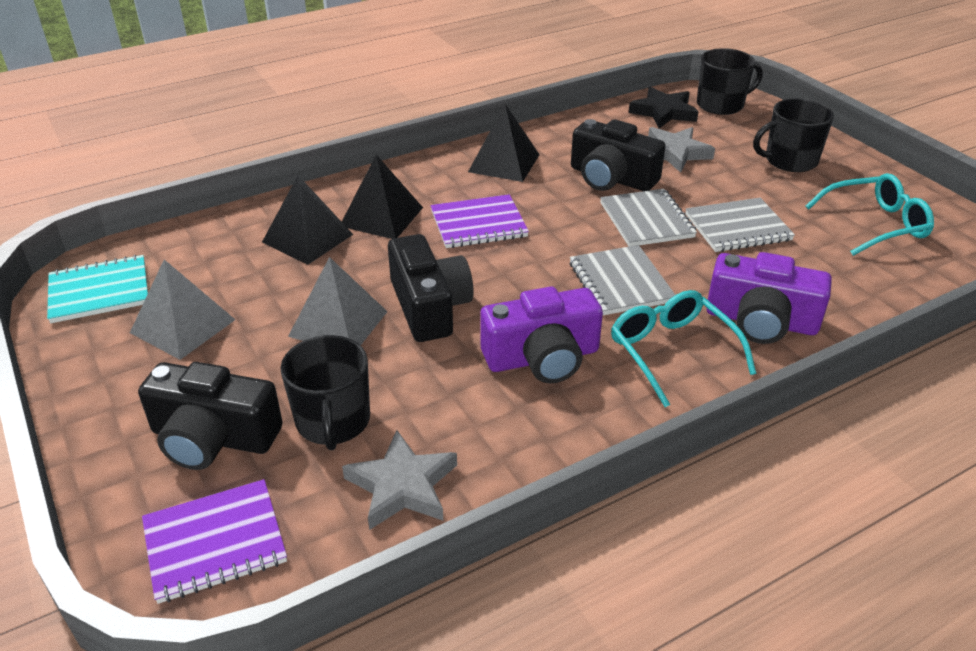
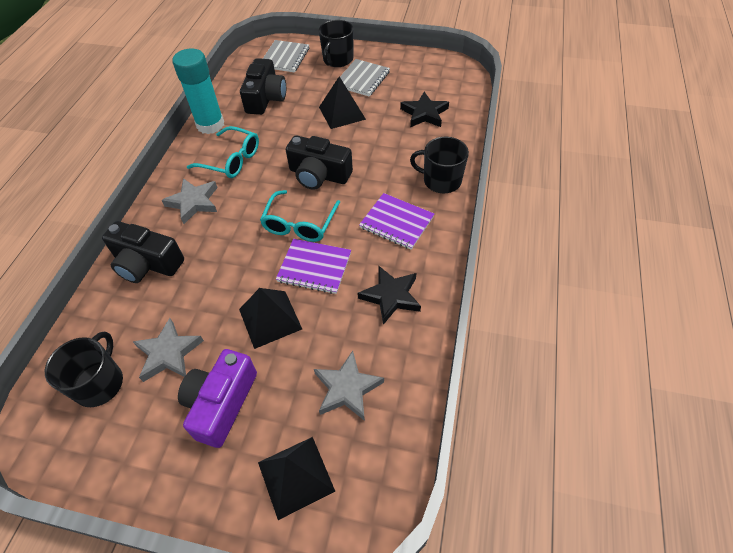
black star: [629,87,699,128] = 1 -> [358,266,421,325] [400,92,449,127] = 2
grey notebook: [570,245,675,315] [600,189,697,246] [685,198,795,252] = 3 -> [263,40,309,72] [340,59,390,97] = 2
grey pyramid: [130,260,236,360] [288,257,388,345] = 2 -> none = 0
grey star: [342,430,457,530] [648,127,715,173] = 2 -> [133,318,204,382] [162,178,218,224] [314,351,384,421] = 3
purple camera: [480,287,603,383] [706,252,832,344] = 2 -> [178,349,257,448] = 1
turquoise glue stick: none = 0 -> [172,49,224,134] = 1
turquoise notebook: [47,255,148,323] = 1 -> none = 0

